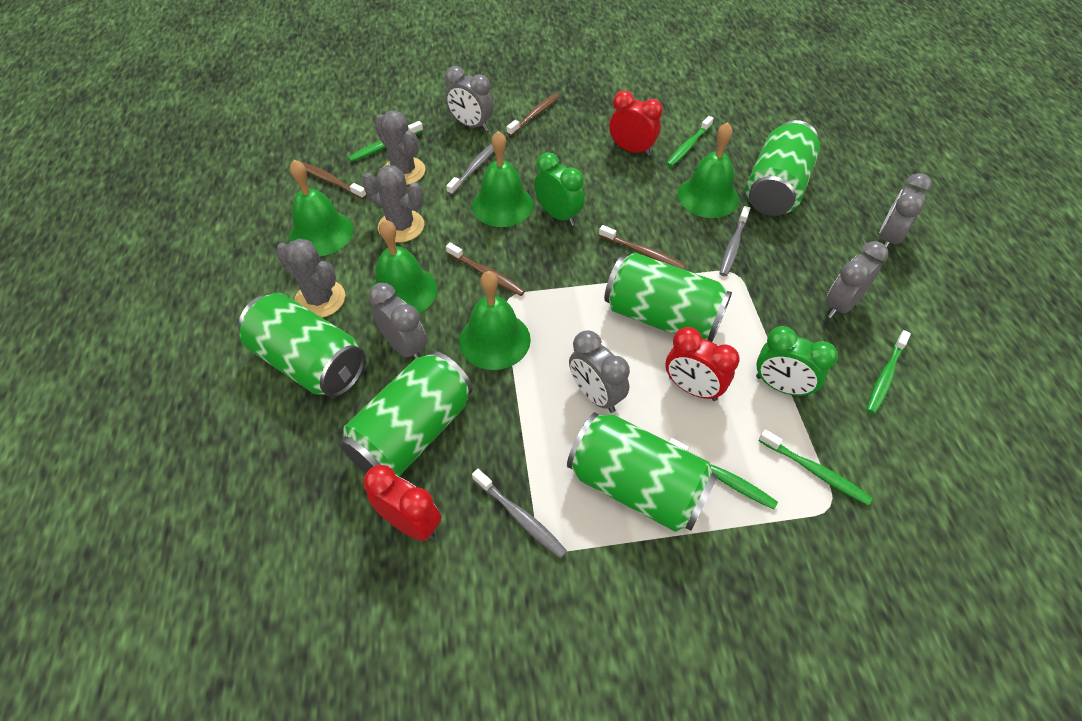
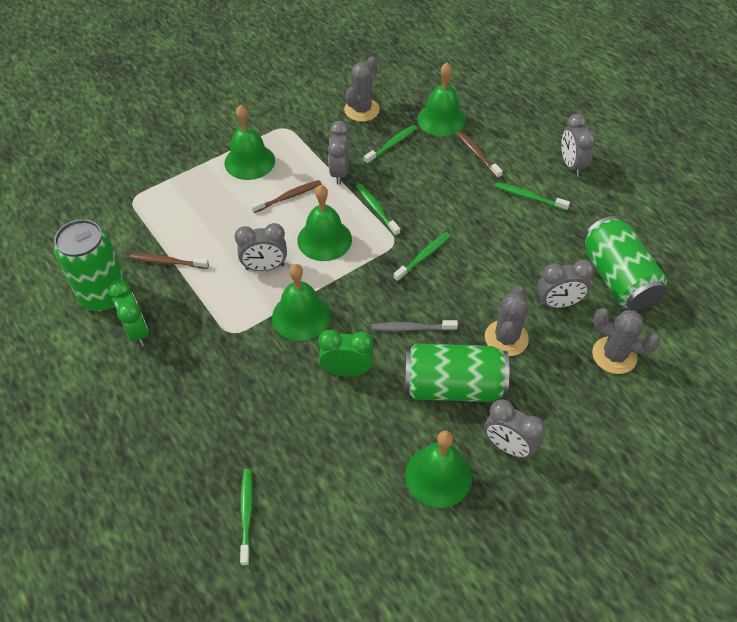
brown toothbrush: [301,162,367,199] [446,243,525,296] [507,93,560,136] [599,225,686,269] = 4 -> [130,253,209,269] [251,180,321,213] [456,131,503,178] = 3
green can: [238,293,366,398] [340,351,473,477] [567,412,718,532] [604,252,732,342] [745,120,820,216] = 5 -> [54,219,127,312] [404,344,509,402] [583,216,667,311] = 3
grey toothbrush: [446,144,494,195] [472,469,567,559] [719,206,750,276] = 3 -> [372,320,458,331] = 1
red clock: [364,465,442,541] [609,91,663,156] [665,327,740,401] = 3 -> none = 0

